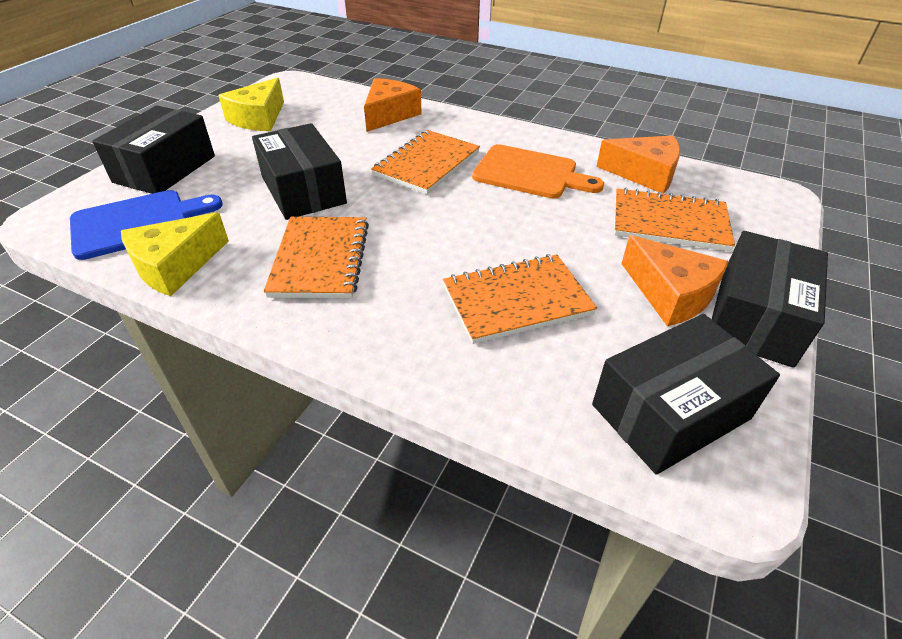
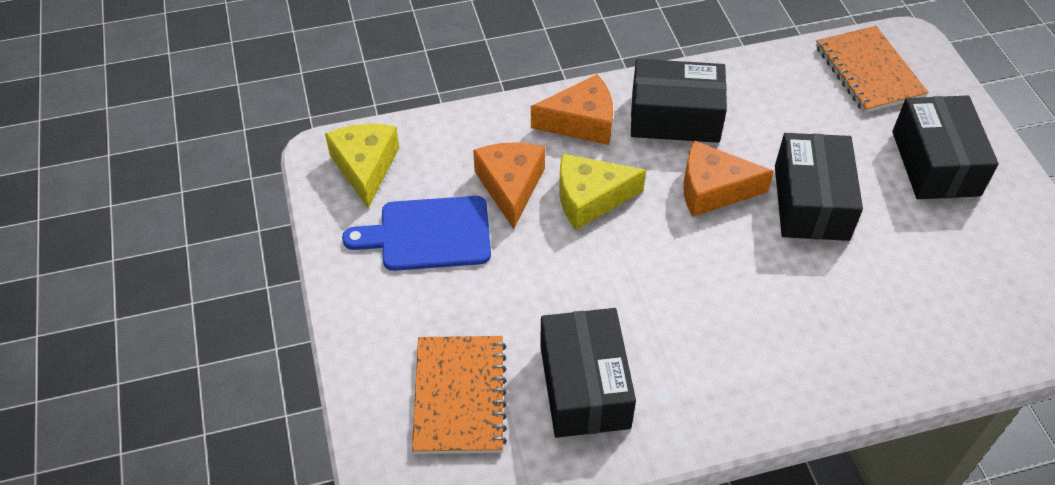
orange cutting board: [472,144,604,199] = 1 -> none = 0
orange notebook: [264,217,369,298] [371,130,480,194] [443,254,597,344] [614,187,735,251] = 4 -> [412,336,507,454] [816,26,929,113] = 2

